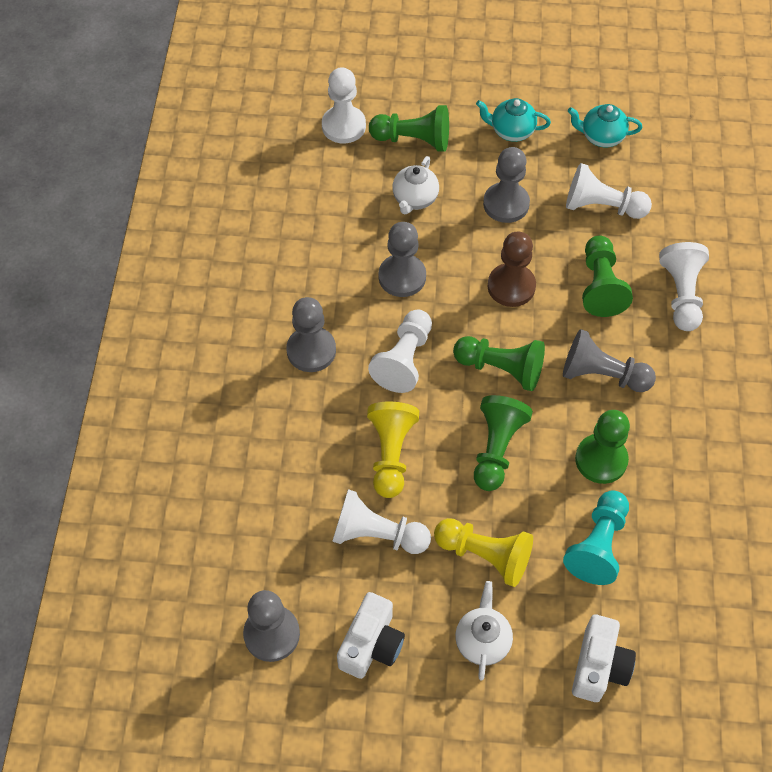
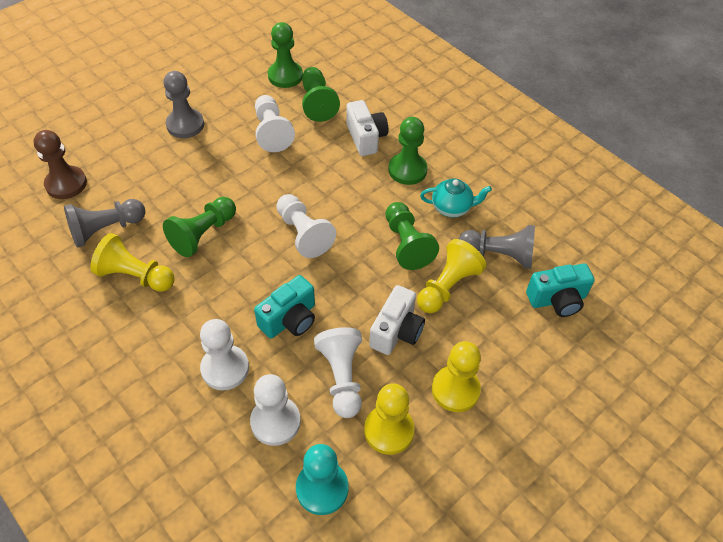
grey pawn: [243,590,300,662] [286,297,336,372] [379,222,426,297] [483,147,530,223] [563,329,656,392] = 5 -> [64,199,146,248] [163,71,204,138] [459,225,535,269] = 3
turquoise camera: none = 0 -> [254,275,315,339] [526,263,595,317] = 2
turquoise teapot: [476,98,551,142] [568,104,642,147] = 2 -> [420,178,492,218] = 1
white teapot: [392,156,439,214] [455,581,513,681] = 2 -> none = 0
yellow pawn: [367,402,419,498] [434,518,533,587] = 2 -> [90,233,174,292] [364,383,415,455] [417,239,486,313] [432,341,481,412] = 4

